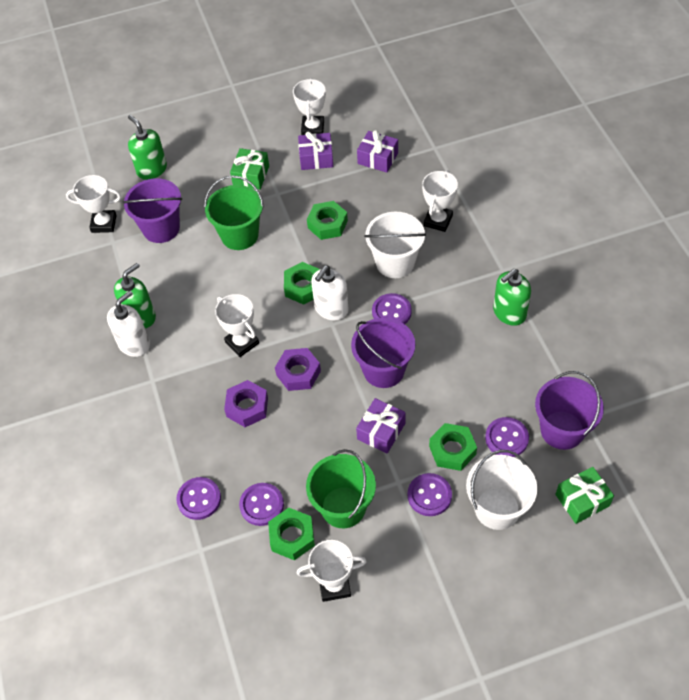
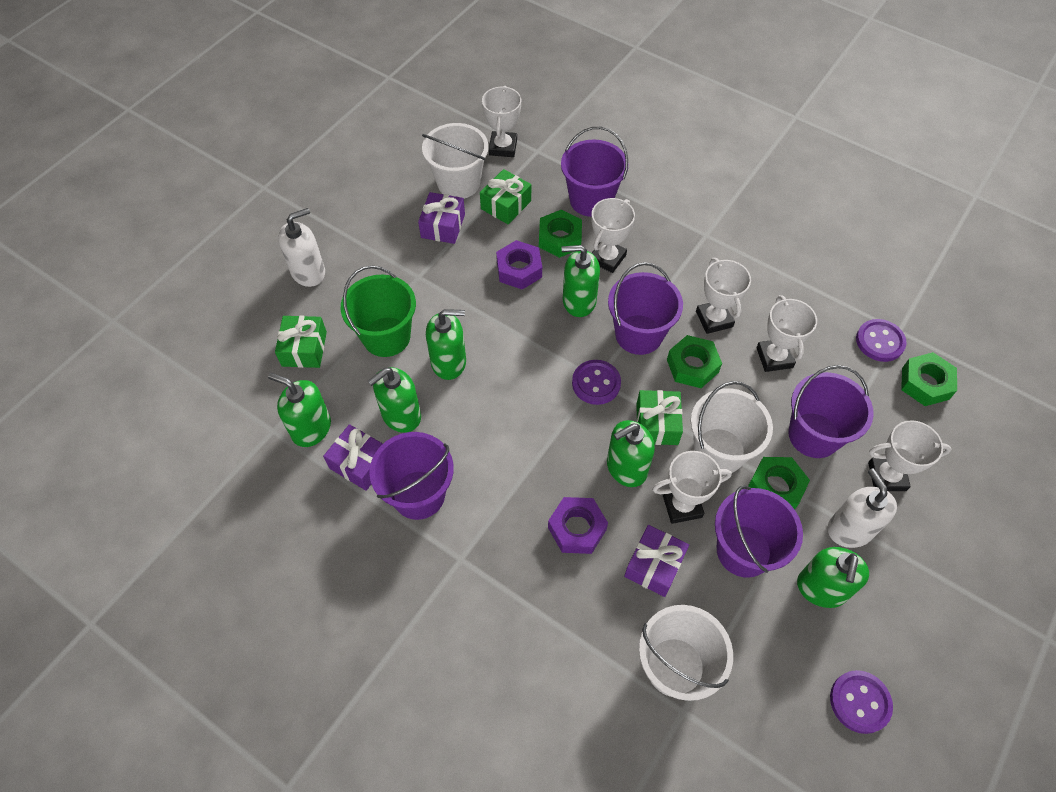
green bucket: [204,175,264,250] [306,449,376,528] = 2 -> [341,266,416,357] = 1
green gift: [230,148,269,190] [555,467,614,524] = 2 -> [275,315,327,368] [480,169,531,224] [636,390,683,445] = 3
green soap dispenser: [114,263,156,328] [128,115,167,180] [493,269,531,326] = 3 -> [268,373,331,447] [368,367,421,433] [426,309,466,380] [562,245,600,317] [607,420,655,487] [797,547,869,608] = 6
purple bucket: [122,178,182,243] [351,318,415,388] [535,371,604,450] = 3 -> [369,432,454,520] [561,127,628,217] [608,262,683,355] [715,485,803,578] [789,365,874,458] = 5
purple button: [176,477,221,520] [239,483,284,526] [372,293,412,324] [408,473,452,516] [485,417,529,457] = 5 -> [572,360,621,405] [830,670,893,734] [856,319,907,362] = 3
white bucket: [364,212,426,278] [466,450,537,530] = 2 -> [422,123,488,199] [639,605,733,701] [691,381,773,475] = 3
white trophy: [66,175,121,233] [215,294,259,357] [293,78,326,135] [297,540,367,602] [422,170,458,232] = 5 -> [482,86,521,157] [591,198,635,273] [652,451,732,524] [696,258,751,334] [756,295,817,372] [868,420,951,491] = 6

